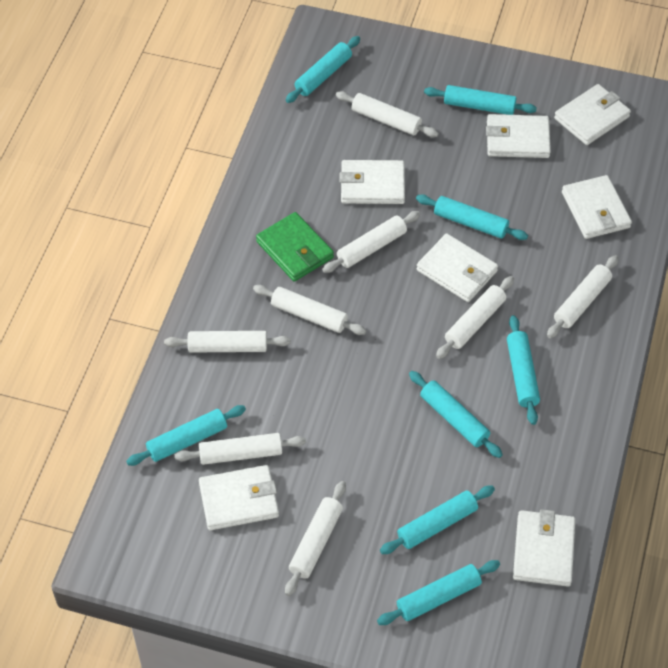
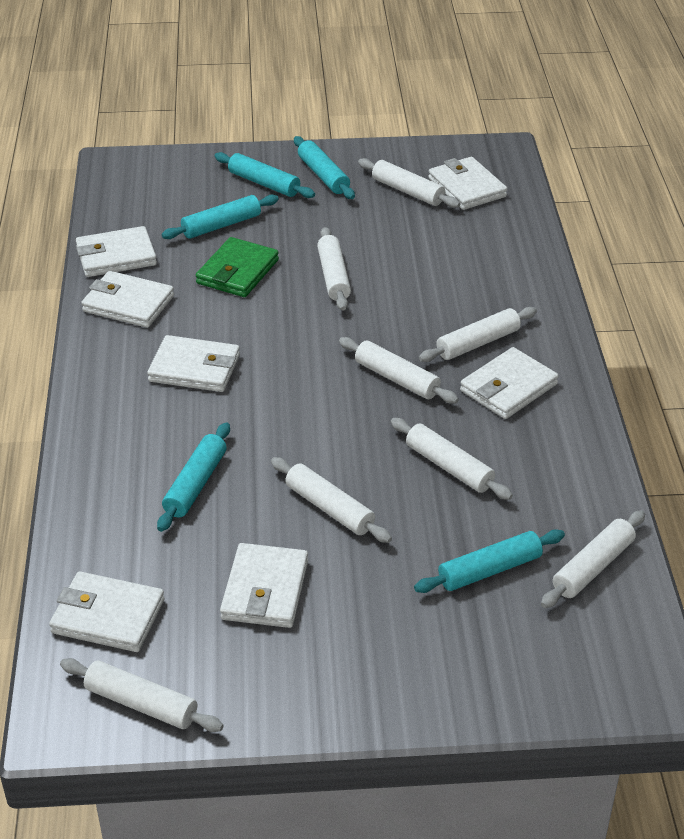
turquoise rolling pin: [126,405,246,466] [286,36,360,103] [377,560,500,625] [380,486,495,554] [409,371,503,458] [416,194,528,240] [424,85,537,115] [507,315,540,425] = 8 -> [157,422,230,532] [162,195,279,239] [214,152,315,198] [294,136,355,199] [414,529,565,593] = 5

